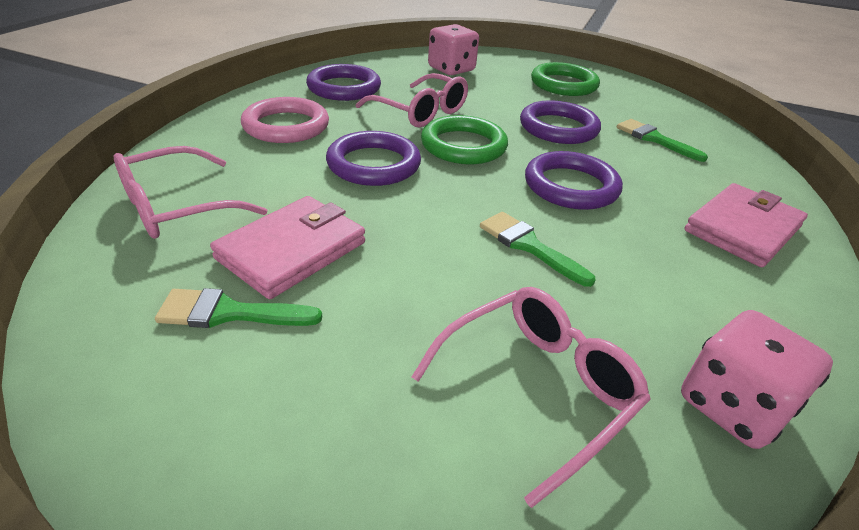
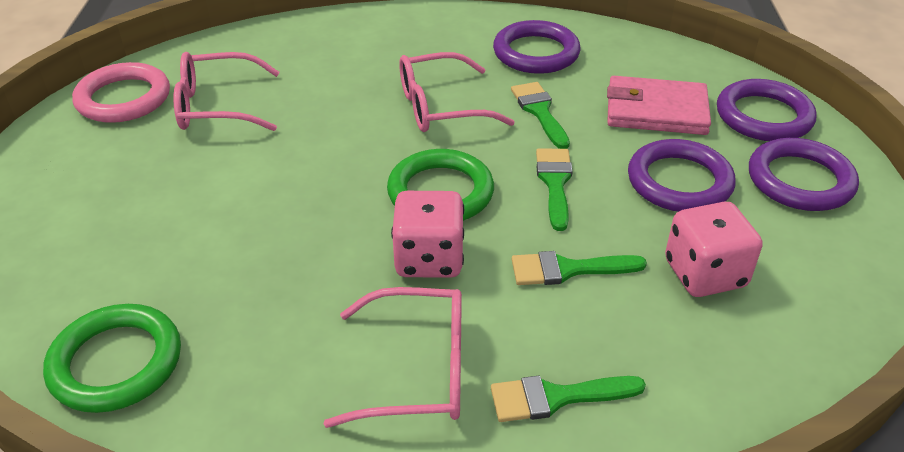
green brush: [155,288,322,328] [480,212,596,287] [617,119,708,162] = 3 -> [491,376,646,422] [511,82,570,149] [512,251,647,285] [536,148,573,231] = 4
pink wallet: [210,196,365,299] [684,183,808,267] = 2 -> [607,76,711,135] = 1

